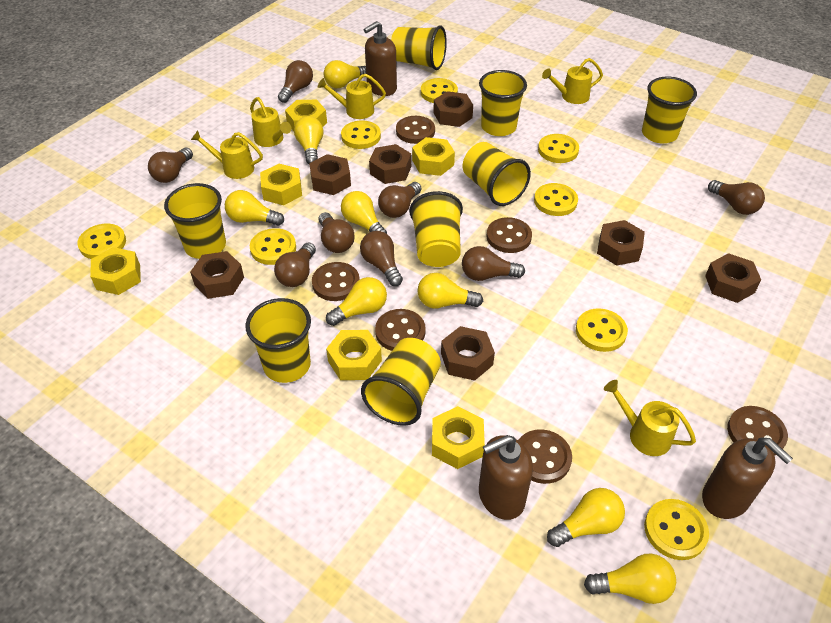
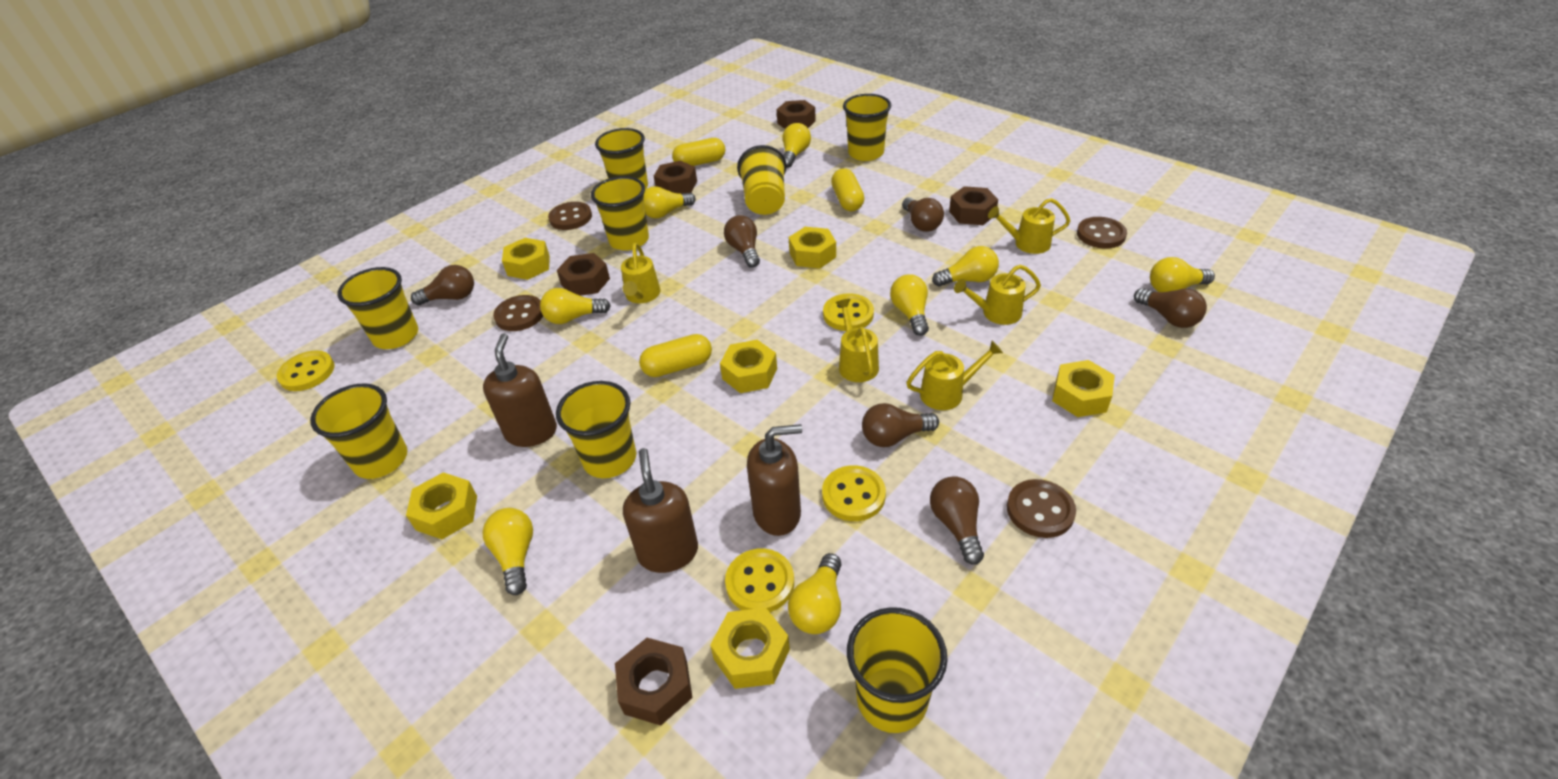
brown button: [312,262,360,301] [375,309,426,351] [396,116,435,144] [486,217,532,253] [518,429,572,484] [727,406,788,456] = 6 -> [493,295,543,331] [548,202,592,230] [1007,479,1076,538] [1077,217,1127,248] = 4
brown light bulb: [148,148,193,183] [274,243,316,287] [278,60,313,103] [319,212,355,253] [360,231,403,286] [378,182,422,218] [462,246,525,281] [708,180,765,215] = 8 -> [411,265,474,305] [724,215,760,268] [862,403,939,447] [902,197,944,232] [930,476,984,565] [1134,288,1207,328] = 6
brown nut: [190,251,244,299] [309,154,351,195] [369,144,411,184] [433,91,473,127] [441,326,495,381] [597,220,645,266] [705,253,761,303] = 7 -> [557,253,610,296] [615,638,693,726] [654,161,697,194] [777,100,816,129] [949,186,998,225] = 5
yellow button: [77,223,126,259] [250,228,296,265] [341,120,381,149] [421,78,458,103] [534,183,578,216] [538,134,579,163] [576,309,628,352] [644,499,709,560] = 8 -> [276,350,335,391] [725,549,794,612] [822,465,886,521] [823,293,874,331] = 4
yellow capsule: none = 0 -> [639,334,712,377] [672,138,725,166] [831,169,864,211] = 3

